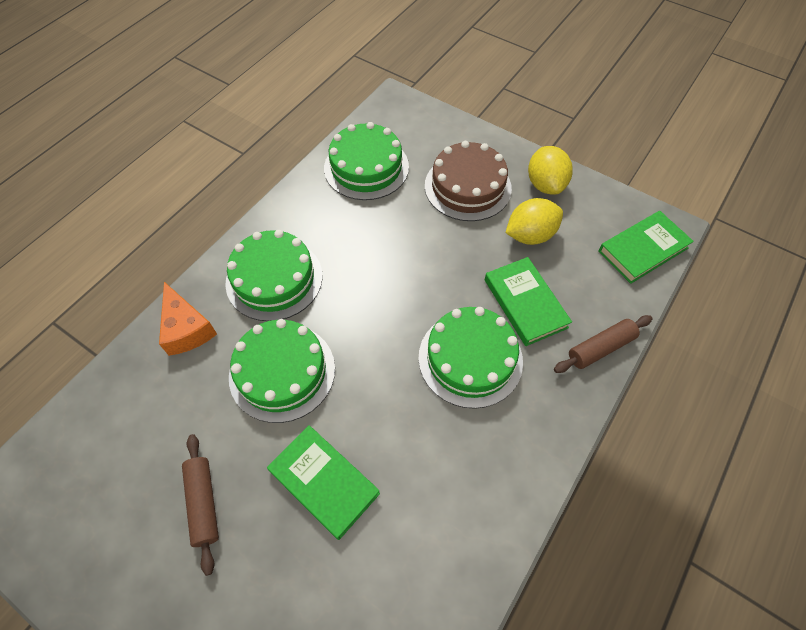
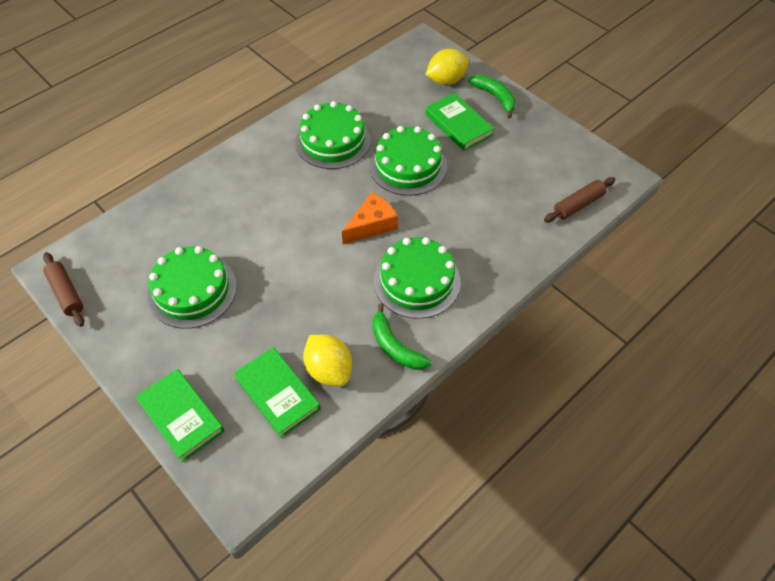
brown cake: [425,141,512,221] = 1 -> none = 0
green banana: none = 0 -> [372,303,432,370] [468,75,516,118] = 2

